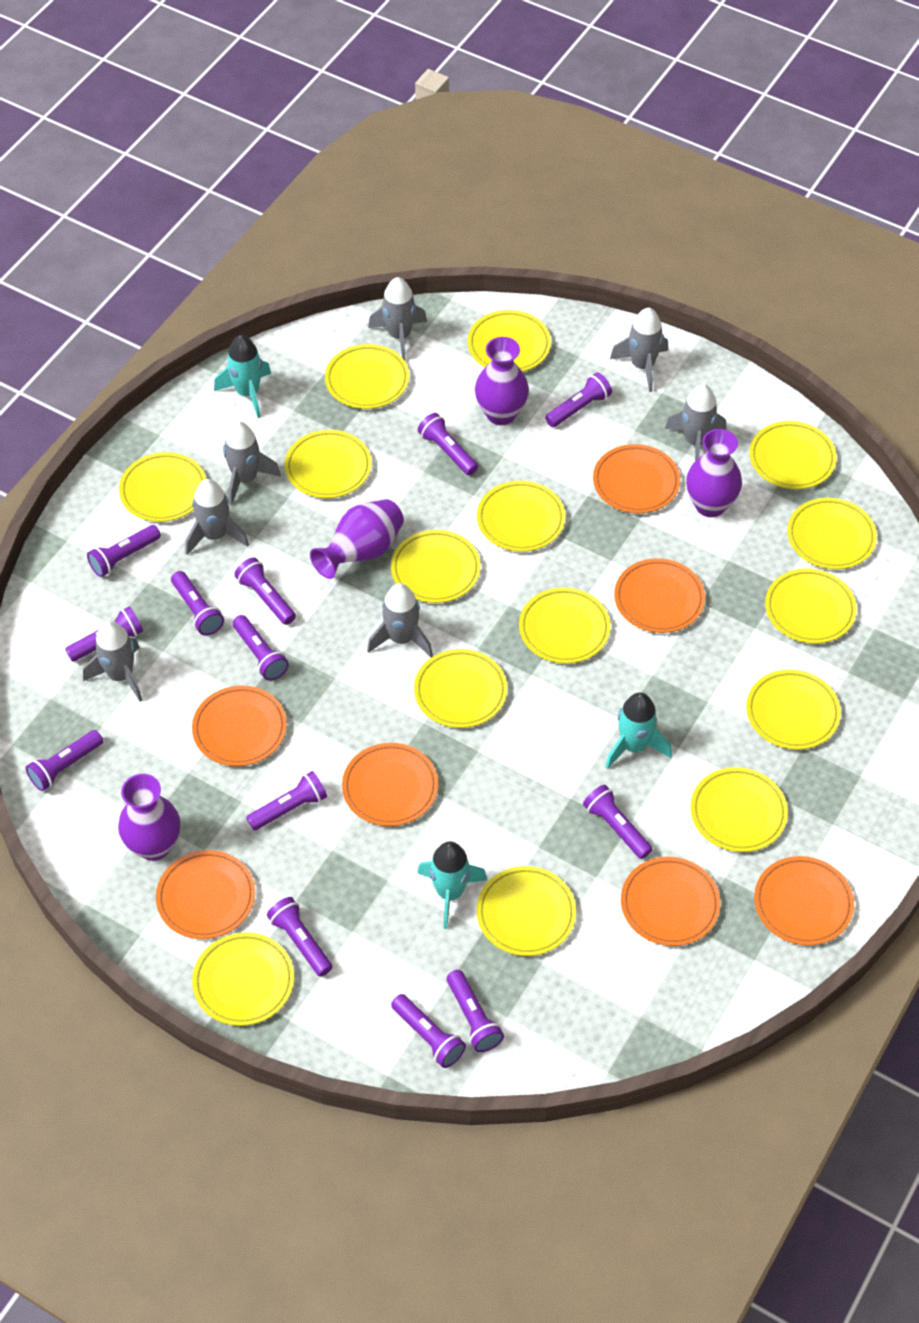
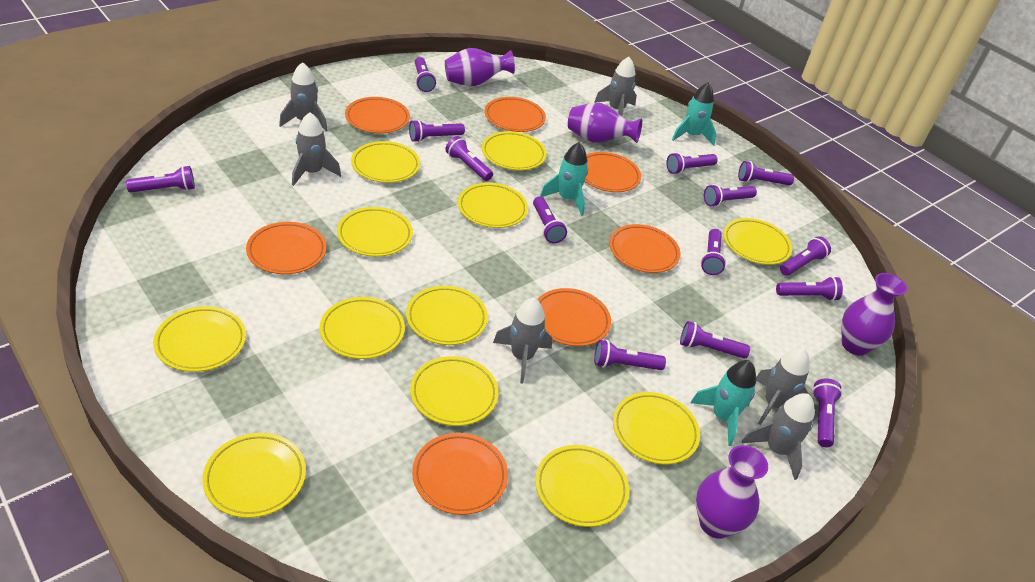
grey rocket: [83,621,142,702] [185,479,249,555] [223,422,281,505] [367,583,433,657] [368,277,427,361] [610,308,668,392] [665,384,726,461] = 7 -> [279,62,327,131] [292,112,341,186] [493,298,552,383] [594,57,637,116] [742,393,814,480] [756,348,810,425] = 6
purple flashlight: [25,730,103,791] [65,606,143,662] [87,525,161,577] [171,571,224,636] [233,615,289,681] [234,558,296,625] [246,771,327,831] [267,897,333,977] [391,994,466,1068] [418,413,478,475] [447,970,504,1052] [545,372,612,427] [583,785,652,859] = 13 -> [126,166,195,193] [409,120,465,142] [415,57,436,92] [445,136,493,181] [533,196,567,243] [594,340,666,370] [666,152,718,174] [680,321,750,359] [701,229,726,275] [704,184,757,207] [738,161,794,185] [776,276,843,301] [780,236,831,276] [812,378,842,447] = 14
yellow plate: [119,452,206,522] [192,932,294,1026] [285,430,372,498] [325,344,409,409] [391,530,481,603] [414,649,507,728] [468,310,551,372] [477,481,565,552] [477,866,576,956] [519,588,611,664] [691,767,788,852] [746,670,841,750] [750,421,837,489] [765,568,857,644] [787,498,877,569] = 15 -> [153,306,246,372] [202,433,306,518] [320,297,405,359] [337,207,413,257] [351,141,420,183] [406,286,488,345] [410,356,499,426] [458,183,528,228] [482,131,547,170] [535,445,629,527] [613,392,700,464] [723,218,792,265] = 12

